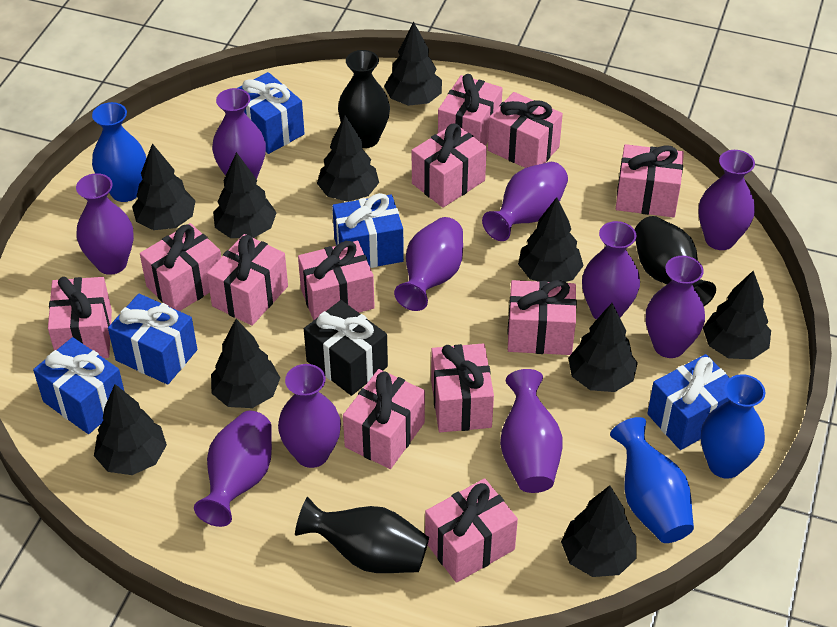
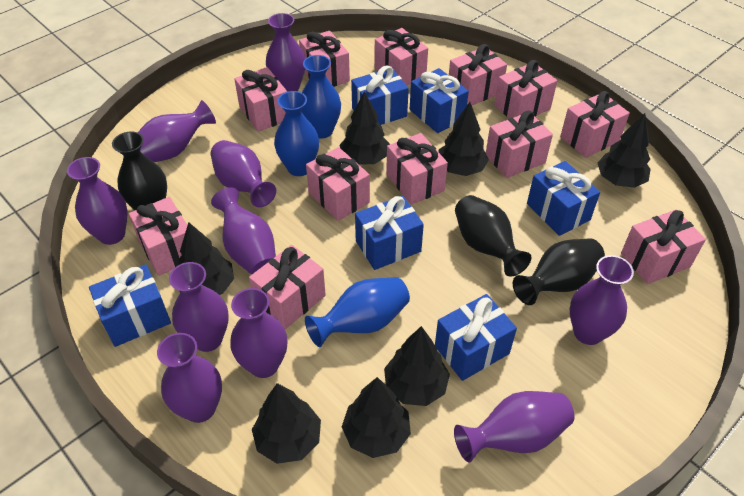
black gift: [304,300,388,396] = 1 -> none = 0
black tree: [94,384,167,475] [132,143,195,230] [211,319,280,408] [213,152,277,238] [317,116,379,202] [384,22,442,106] [518,197,584,282] [561,485,637,577] [568,303,638,392] [703,271,771,359] = 10 -> [178,222,234,295] [252,383,321,464] [339,91,390,165] [342,377,411,458] [384,326,450,406] [438,102,489,176] [597,113,651,188] = 7
blue gift: [33,337,125,434] [108,294,197,385] [238,72,305,154] [332,193,404,268] [647,354,729,450] = 5 -> [89,264,171,347] [351,65,409,125] [355,196,424,270] [410,68,469,133] [435,294,517,381] [527,161,600,236] = 6

